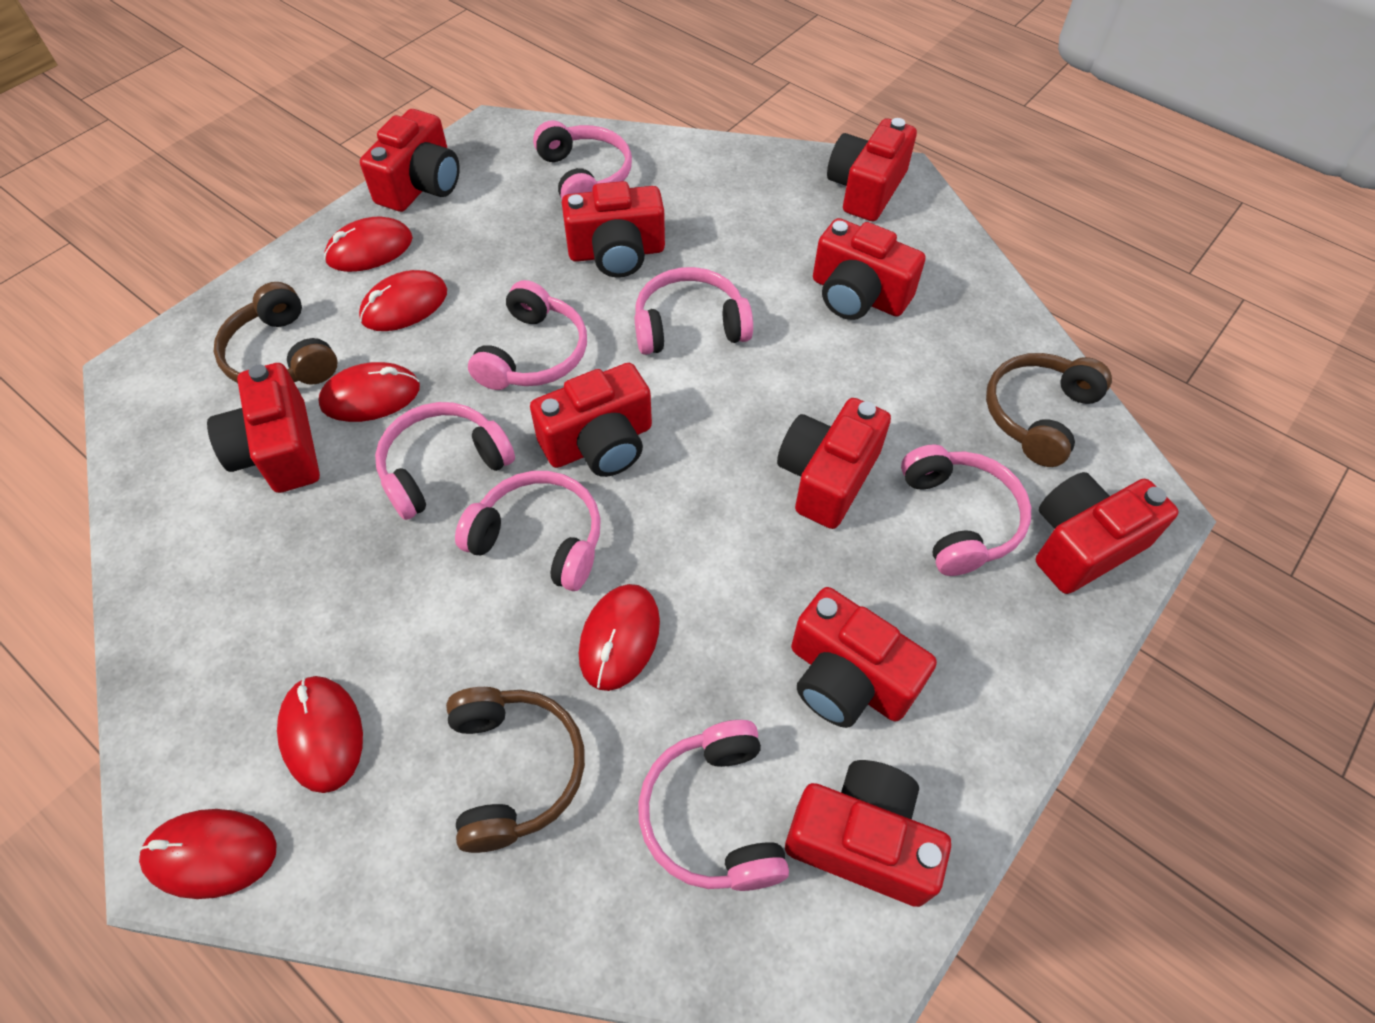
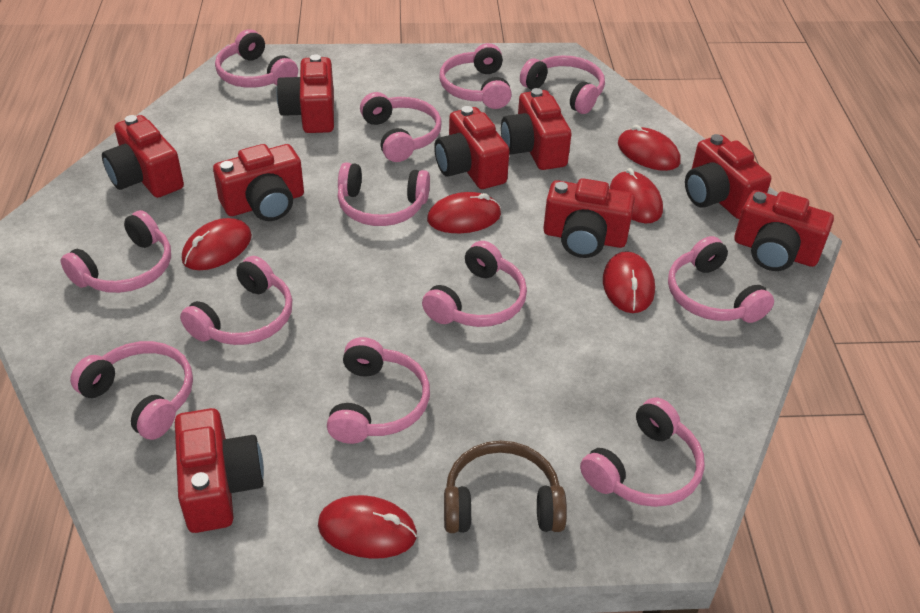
brown headphones: [214,282,337,385] [446,687,585,853] [986,353,1112,467] = 3 -> [444,441,567,533] = 1
pink headphones: [375,402,515,520] [455,471,601,591] [468,280,587,390] [533,120,632,199] [635,267,753,355] [638,720,789,891] [901,444,1031,576] = 7 -> [61,210,171,293] [70,341,193,440] [180,256,292,345] [215,29,298,88] [327,337,430,444] [337,162,430,226] [360,92,442,162] [422,241,527,327] [439,43,512,109] [520,55,605,114] [580,397,705,507] [668,236,774,323] = 12
red camera: [207,363,320,493] [360,109,460,212] [530,363,652,477] [562,181,665,277] [777,398,891,529] [785,760,951,907] [791,587,937,728] [813,218,926,320] [827,118,917,221] [1036,472,1179,594] = 10 -> [102,115,184,198] [175,408,264,533] [213,144,304,221] [276,54,334,133] [434,106,510,189] [501,88,571,170] [543,178,635,258] [685,134,771,219] [734,190,834,271] = 9

